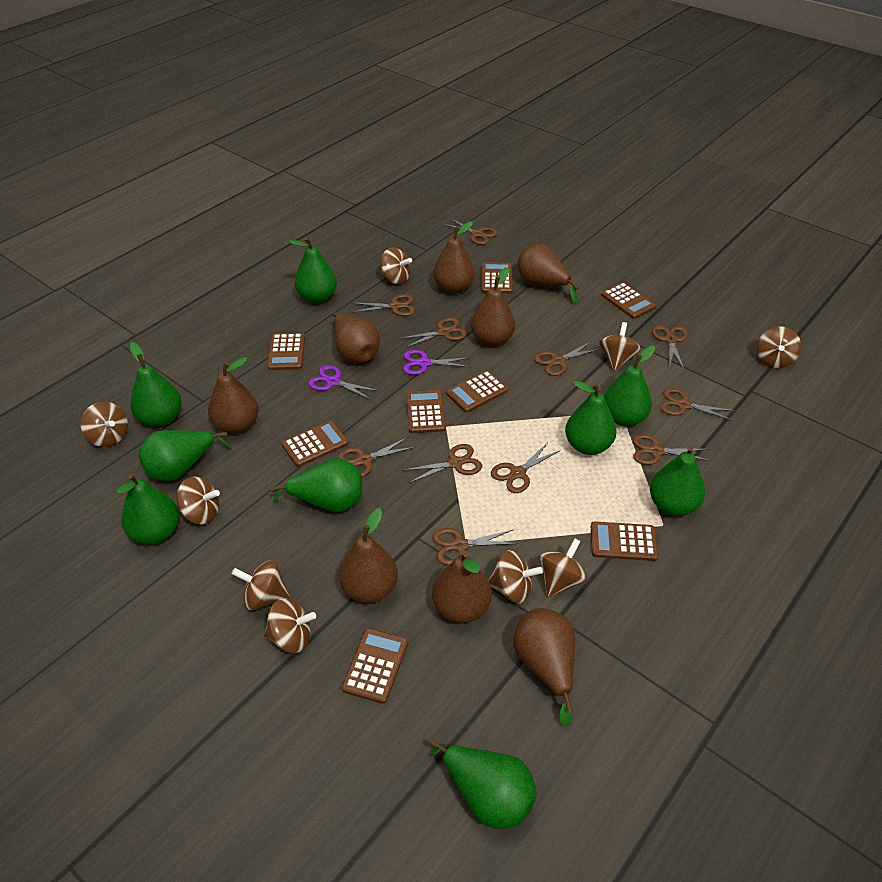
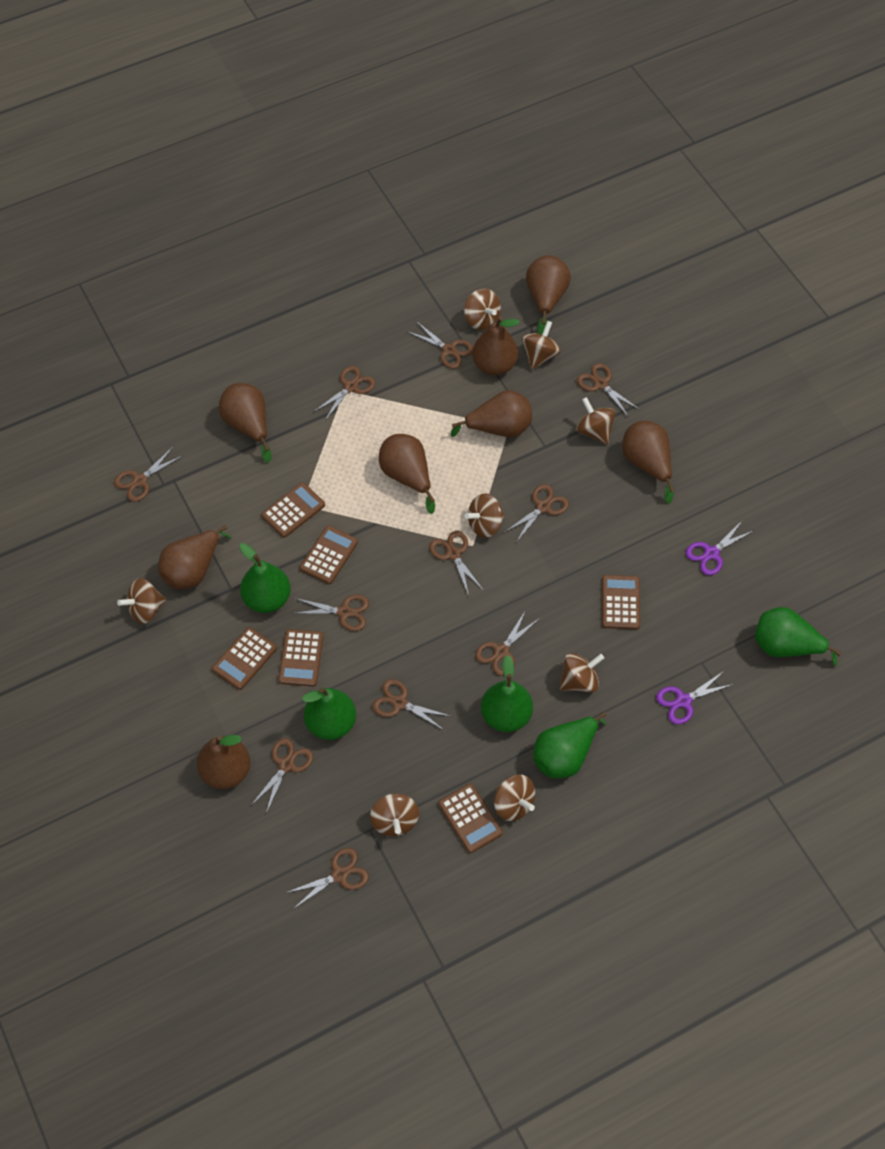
brown calculator: [267,333,305,370] [281,420,348,467] [342,628,408,704] [406,390,446,433] [446,370,508,412] [482,262,513,293] [591,521,658,561] [601,282,656,319] = 8 -> [212,627,277,690] [261,482,325,538] [278,629,324,687] [300,526,358,584] [438,784,503,853] [602,575,640,629] = 6
brown spinning top: [81,402,128,447] [177,477,220,525] [232,560,291,610] [264,598,316,653] [380,248,412,284] [488,550,543,603] [539,538,587,597] [599,322,641,372] [757,326,801,368] = 9 -> [117,578,166,624] [370,793,419,837] [464,288,501,330] [465,493,505,538] [494,775,535,821] [522,321,561,370] [559,653,604,692] [576,397,615,445] = 8
green pear: [116,474,179,544] [130,342,182,426] [138,430,232,481] [270,458,362,512] [289,237,337,303] [430,740,537,829] [565,380,617,455] [603,345,655,426] [650,446,705,516] = 9 -> [239,543,291,613] [302,687,356,740] [481,655,533,732] [533,712,607,778] [755,607,842,666] = 5

